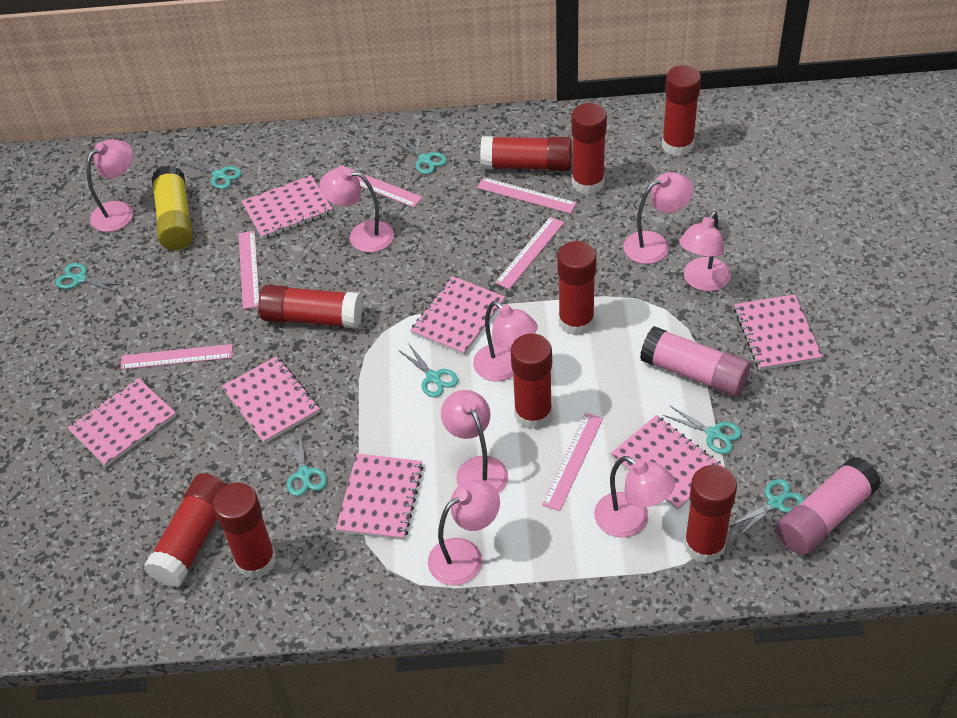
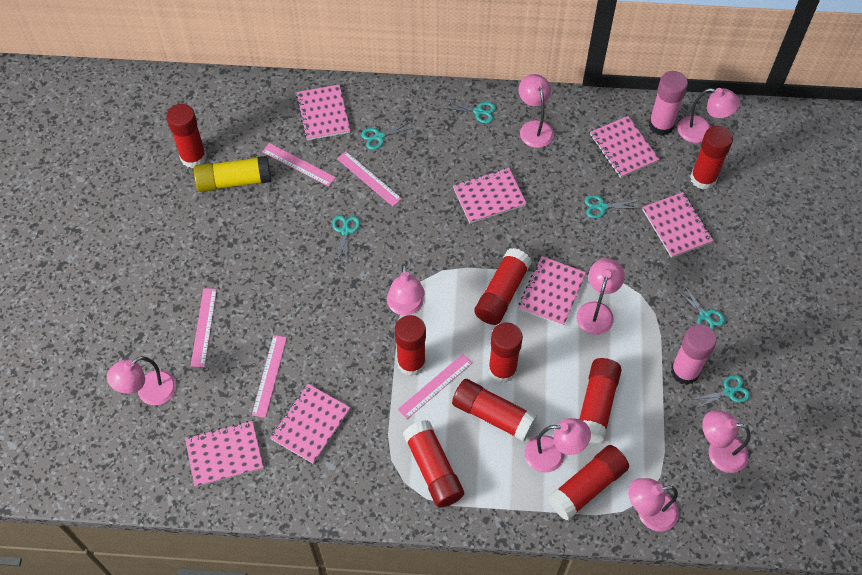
pink ruler: [120,344,232,369] [239,231,259,309] [337,165,423,207] [477,177,577,214] [495,217,564,289] [542,413,603,511] = 6 -> [191,288,217,367] [252,335,287,418] [262,143,336,187] [337,151,402,206] [397,354,472,419] = 5
turquoise scissors: [55,263,123,293] [183,156,242,189] [287,433,327,496] [392,135,447,174] [398,343,458,397] [663,405,742,454] [728,479,804,537] = 7 -> [332,216,360,263] [361,121,412,150] [444,101,496,123] [585,195,640,218] [677,284,725,330] [691,375,750,409] = 6

